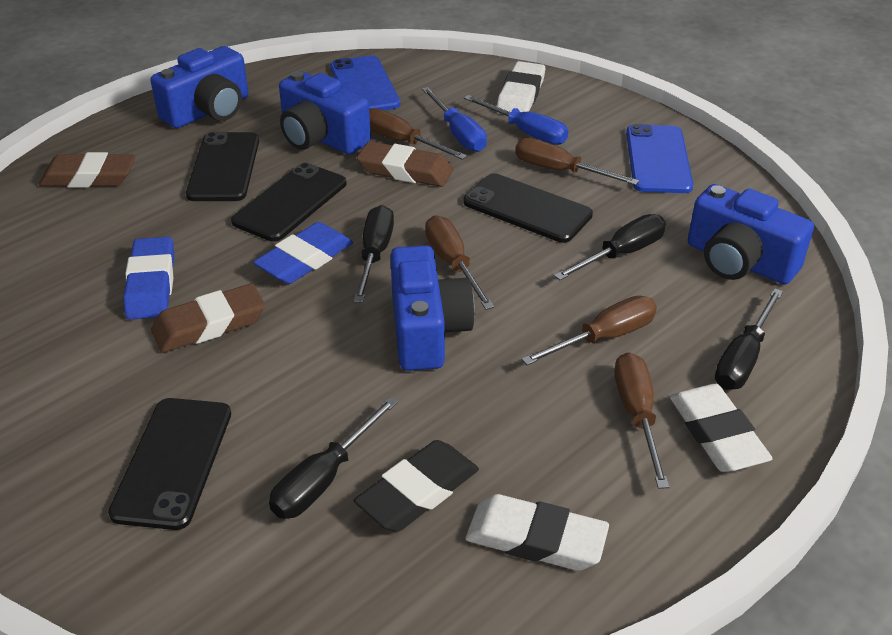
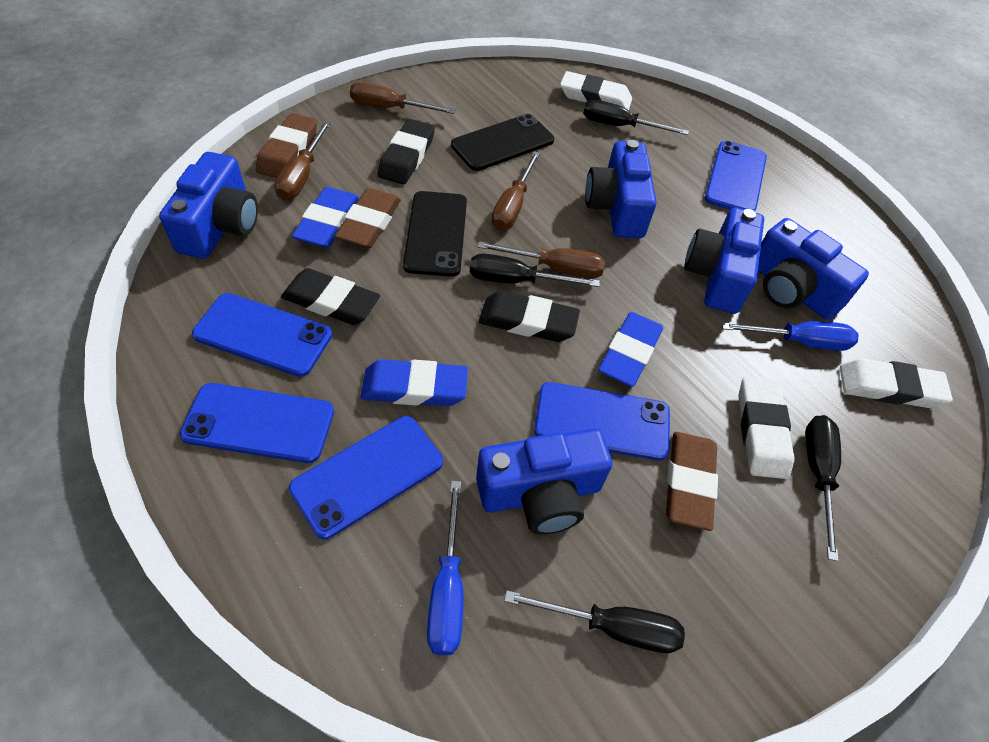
black eraser: [354,440,479,532] = 1 -> [281,268,380,325] [378,119,435,184] [479,291,580,342] = 3
black phone: [108,398,231,530] [186,132,259,201] [231,162,347,242] [463,173,593,243] = 4 -> [403,191,467,277] [451,114,554,171] = 2
blue camera: [150,46,248,128] [279,71,371,155] [390,245,475,371] [688,184,814,284] = 4 -> [159,152,258,259] [476,429,612,534] [585,140,657,238] [684,208,764,314] [758,218,869,320] = 5
blue eraser: [123,237,175,320] [253,222,353,284] = 2 -> [292,187,360,248] [361,359,468,406] [598,312,663,387] = 3
blue phone: [330,55,400,110] [626,124,693,193] = 2 -> [180,383,334,463] [192,293,332,377] [289,416,443,540] [534,382,670,460] [705,141,767,211] = 5
brown screwdriver: [369,108,467,160] [425,215,494,310] [515,138,639,185] [521,296,657,365] [614,352,669,489] = 5 -> [274,121,331,200] [350,82,456,114] [478,241,605,279] [492,151,540,230] = 4

